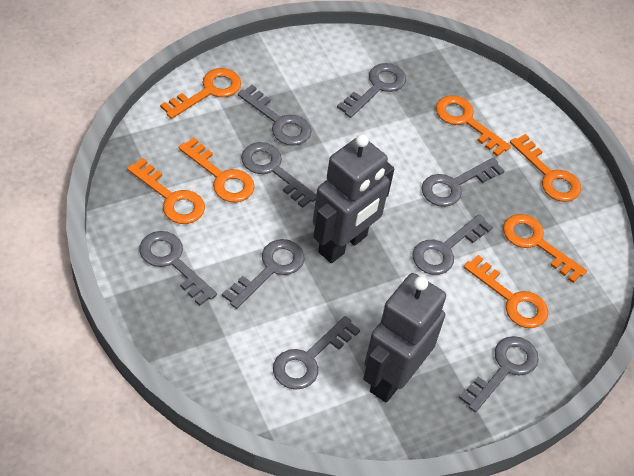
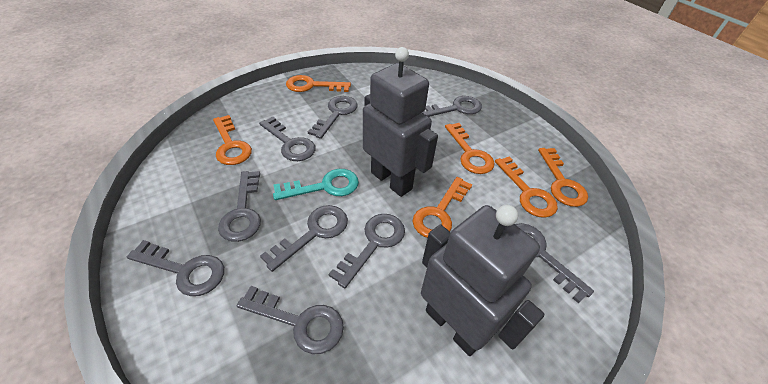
orange key: [127,158,205,224] [160,68,241,119] [178,137,255,202] [436,95,511,157] [464,255,548,328] [503,214,587,283] [510,134,581,202] = 7 -> [213,115,252,165] [286,75,351,92] [412,177,472,238] [445,123,495,174] [495,156,558,218] [538,148,588,207] = 6
turquoise key: none = 0 -> [273,169,359,200] = 1

